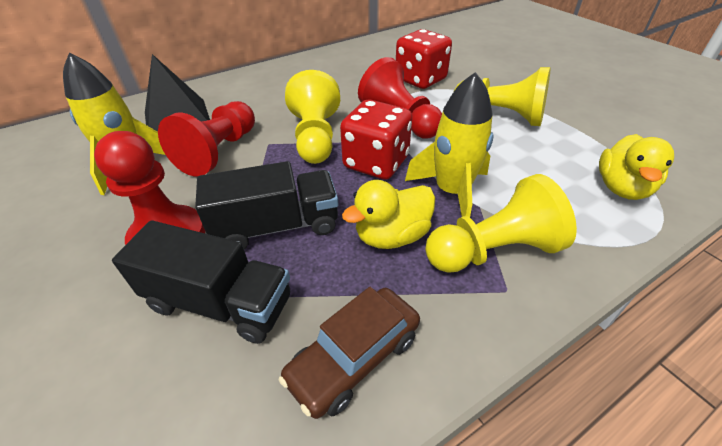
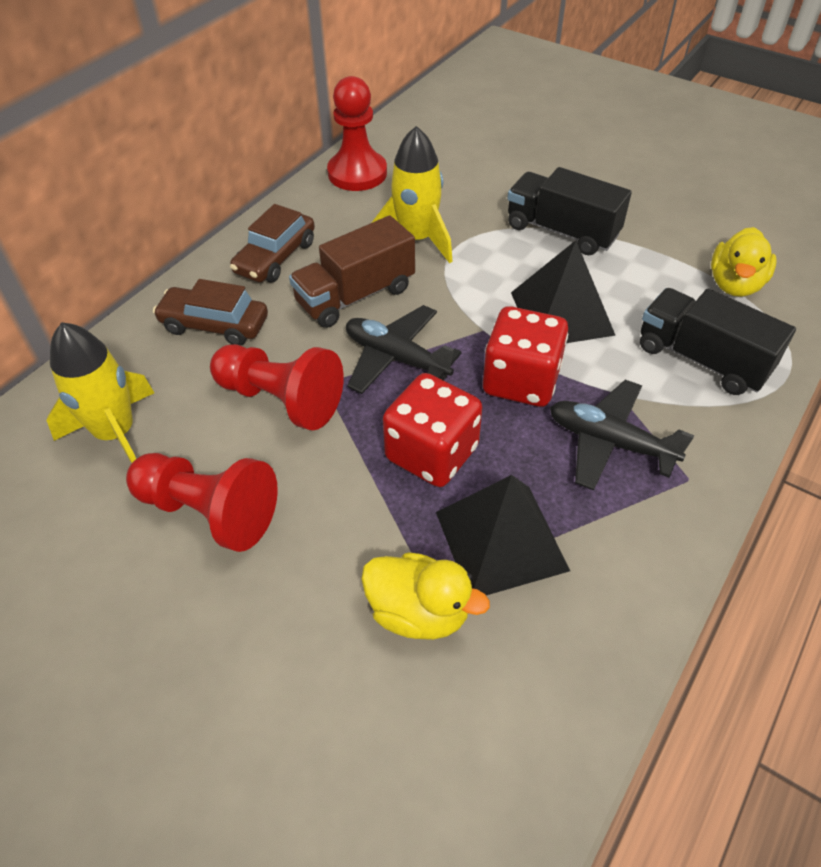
black plane: none = 0 -> [346,305,462,394] [550,380,694,491] = 2
black pyramid: [145,54,210,132] = 1 -> [436,475,570,595] [511,240,616,343] = 2
brown car: [279,287,420,419] = 1 -> [153,279,268,346] [230,204,315,283] = 2
brown truck: none = 0 -> [289,216,415,328] = 1
yellow pawn: [285,70,340,164] [425,174,577,273] [454,67,551,126] = 3 -> none = 0

